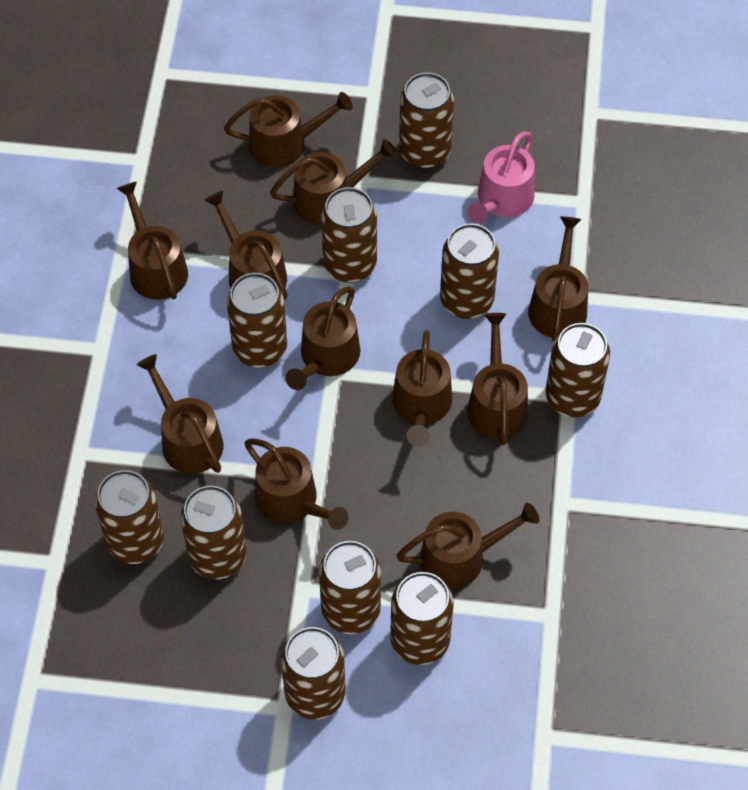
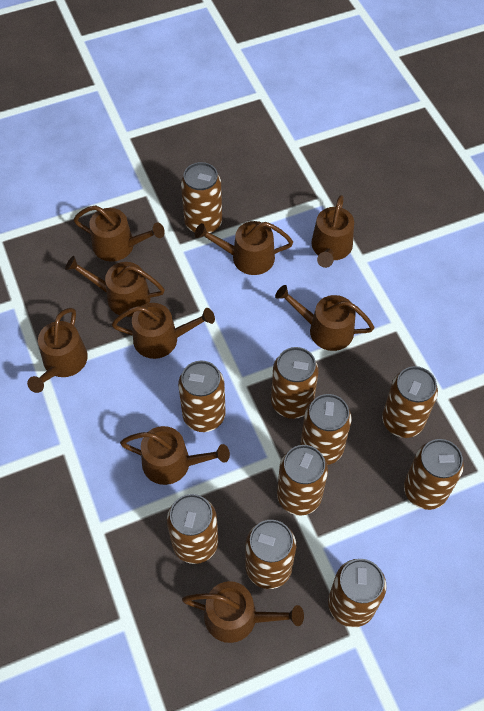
brown watering can: [117,181,188,300] [137,354,223,474] [204,190,288,300] [224,92,353,167] [244,438,348,530] [270,139,397,224] [286,286,360,390] [392,330,452,446] [396,503,539,589] [467,313,528,445] [528,216,588,342] = 11 -> [27,308,88,393] [65,256,165,317] [74,205,165,261] [112,303,215,359] [120,426,230,485] [182,581,304,643] [195,221,293,275] [275,285,375,351] [311,195,354,268] = 9
pink watering can: [467,131,535,224] = 1 -> none = 0

